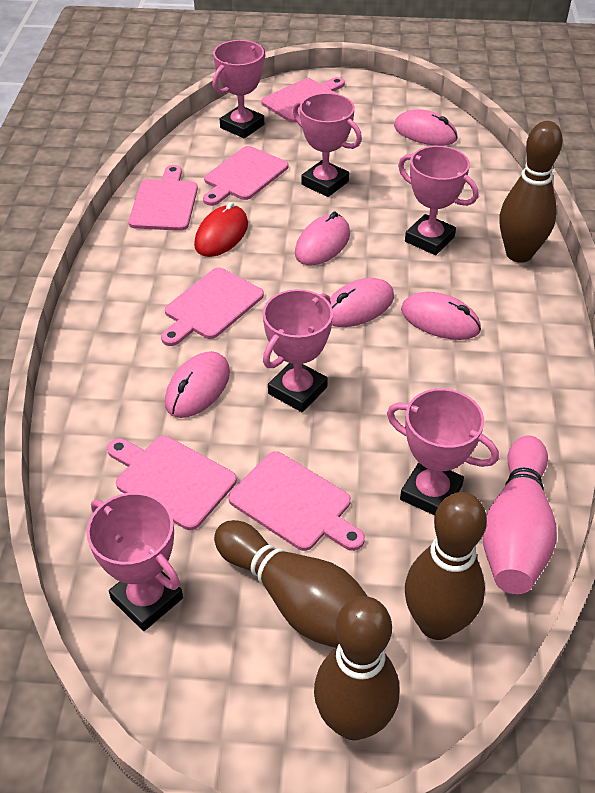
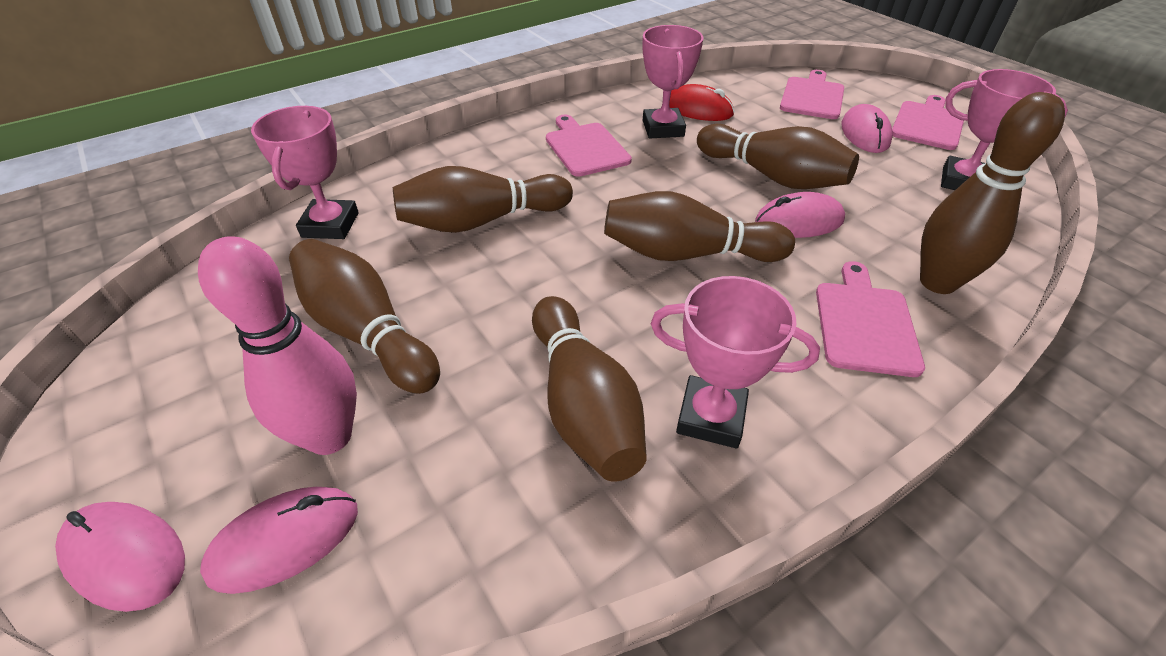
brown bowling pin: [214,520,368,648] [314,596,399,740] [405,492,487,640] [500,121,563,263] = 4 -> [289,239,440,394] [393,166,573,233] [532,296,647,482] [604,191,795,262] [697,124,859,189] [920,92,1065,294] = 6
pink cutting board: [107,436,237,530] [128,165,198,231] [161,268,264,346] [203,146,288,206] [228,451,365,551] [261,77,345,123] = 6 -> [546,115,632,177] [780,70,844,119] [816,261,925,377] [892,95,964,150] = 4
pink mouse: [165,351,230,418] [295,212,350,265] [330,278,394,327] [394,110,458,146] [401,292,481,340] = 5 -> [55,502,185,612] [200,487,358,594] [755,192,845,238] [841,104,893,153] = 4
pink trophy: [86,492,183,631] [212,40,266,138] [263,289,333,412] [293,93,362,197] [387,388,499,516] [398,146,478,255] = 6 -> [251,106,359,239] [642,25,704,138] [651,276,820,448] [941,69,1068,190] = 4

